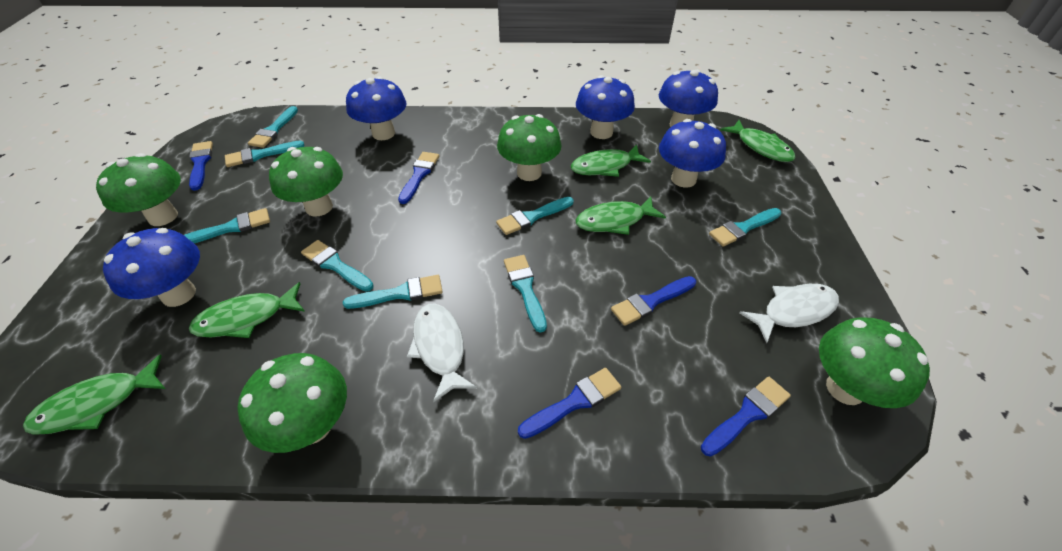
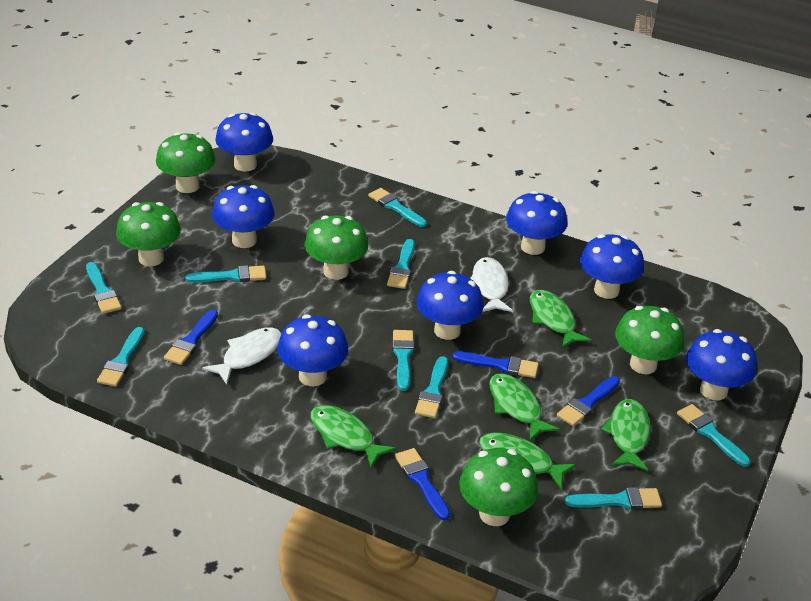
blue brush: [189,141,213,191] [398,152,439,204] [518,368,621,439] [611,276,696,326] [701,377,791,457] = 5 -> [164,310,218,365] [395,448,450,520] [453,351,539,378] [557,376,620,426] = 4
blue mushroom: [103,228,200,307] [346,76,406,140] [576,75,635,139] [659,70,718,127] [659,119,726,188] = 5 -> [212,185,275,248] [215,112,273,172] [277,315,348,387] [416,271,484,340] [506,191,568,255] [580,234,644,299] [686,329,757,400] = 7
turquoise brush: [184,208,270,243] [225,141,305,167] [248,106,298,148] [301,240,374,291] [343,275,443,309] [496,197,574,235] [504,255,547,333] [709,208,781,247] = 8 -> [86,262,122,314] [97,327,145,387] [185,265,266,283] [368,188,427,227] [387,239,415,289] [392,330,414,391] [415,356,448,418] [565,487,662,509] [677,404,750,467] = 9

